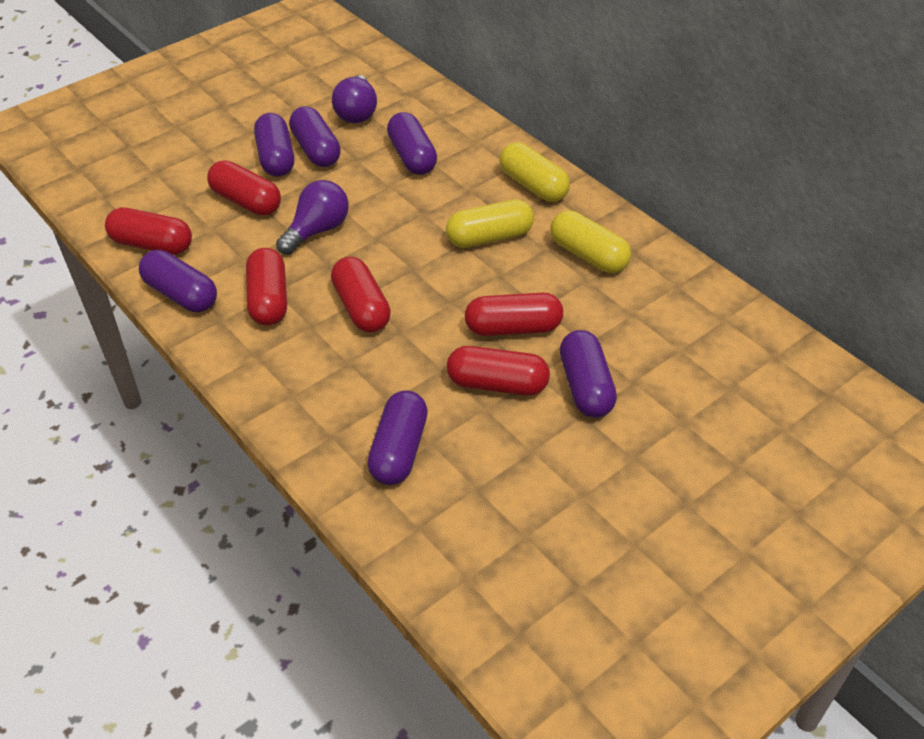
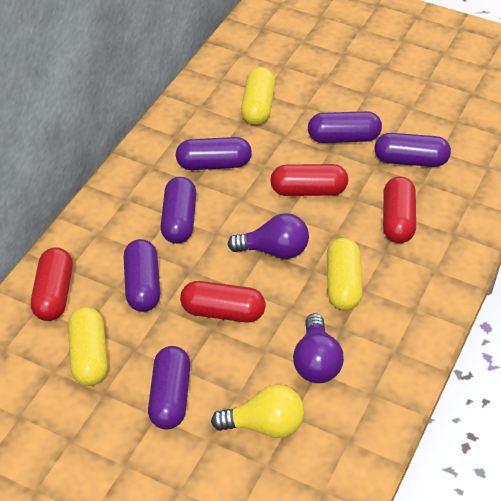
red capsule: [105,207,192,255] [207,160,281,216] [246,248,287,326] [331,257,391,333] [447,346,550,395] [465,293,563,336] = 6 -> [31,247,73,321] [180,281,265,322] [270,164,348,196] [383,176,416,243] = 4
yellow light bulb: none = 0 -> [211,385,304,438] = 1

